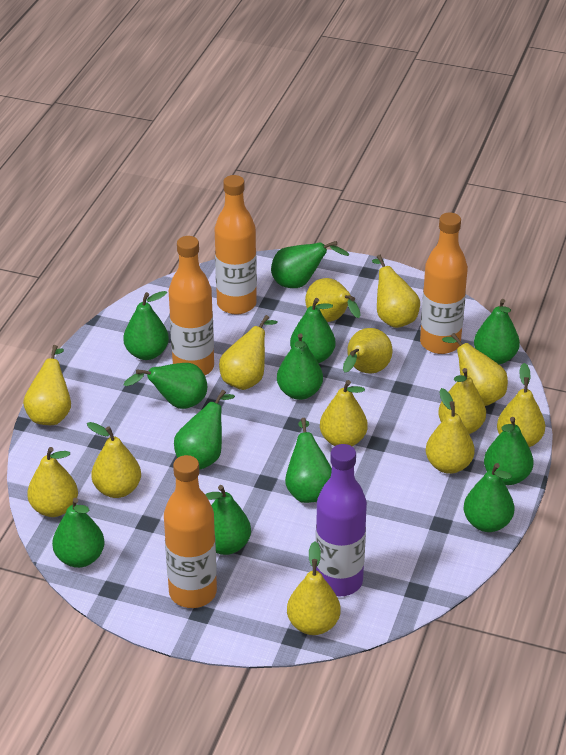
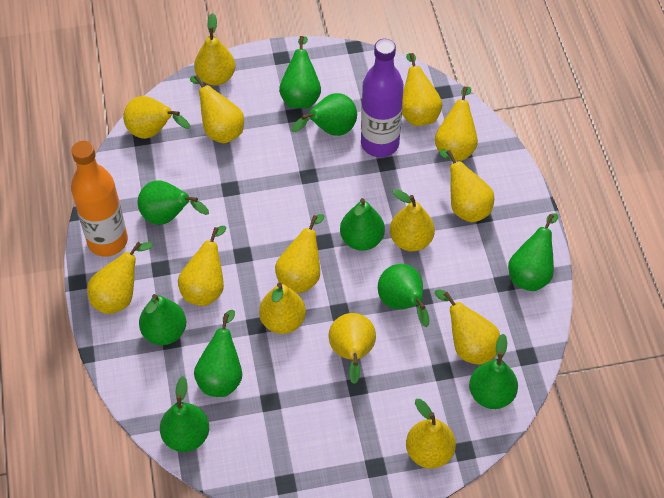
green pear: [52,498,105,568] [123,291,169,360] [124,363,207,409] [174,390,235,470] [205,485,251,555] [271,241,349,288] [277,333,323,400] [285,418,332,503] [290,298,335,363] [464,463,514,532] [474,299,520,364] [484,417,533,485] = 12 -> [138,180,209,225] [139,294,186,345] [160,376,209,452] [194,310,242,397] [279,36,321,108] [292,93,357,136] [340,198,385,251] [378,264,429,327] [469,334,518,409] [508,213,558,291] = 10
orange bottle: [164,455,217,608] [169,236,214,375] [214,175,257,315] [420,212,468,354] = 4 -> [71,141,128,257] = 1
yellow pear: [23,345,71,425] [27,447,78,517] [87,422,141,498] [219,315,278,390] [287,541,340,635] [305,278,360,322] [320,380,368,446] [343,328,392,374] [372,255,420,328] [426,388,475,474] [438,368,486,434] [442,333,508,406] [497,363,545,447] = 13 -> [87,242,153,314] [123,96,190,139] [178,226,226,306] [190,75,244,143] [194,13,236,86] [259,283,306,334] [275,214,324,293] [329,313,376,384] [390,189,435,251] [402,53,442,126] [406,399,456,469] [435,86,478,161] [435,289,500,365] [439,149,494,222] = 14

